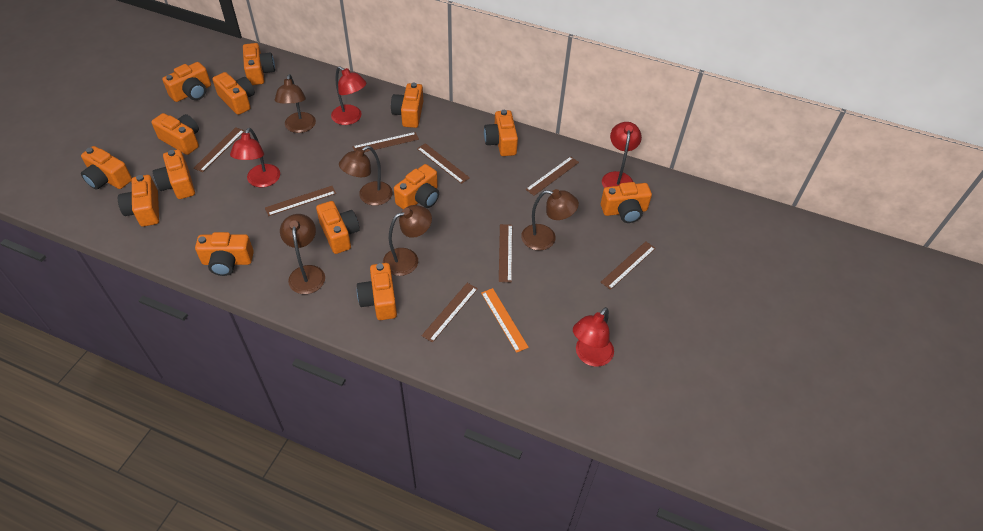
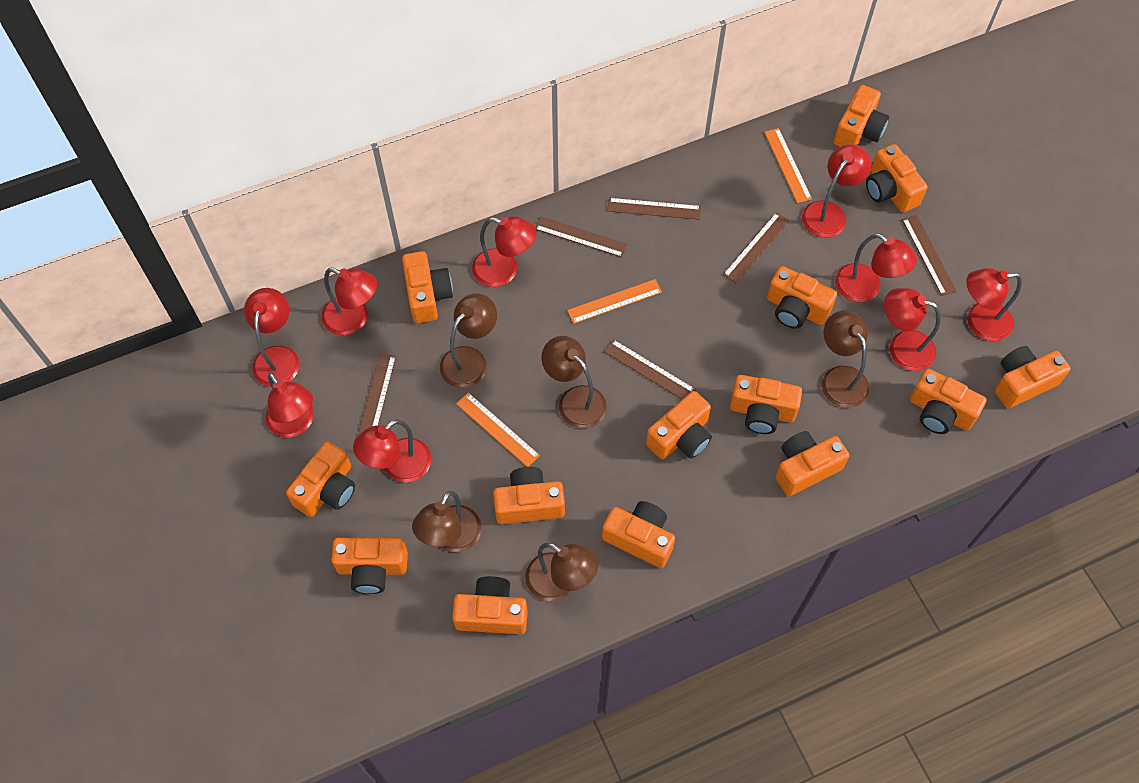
brown ruler: [193,127,245,172] [265,186,336,216] [353,132,419,152] [417,143,470,184] [421,283,478,343] [499,224,512,282] [526,156,579,196] [601,241,656,290] = 8 -> [358,354,396,436] [535,216,628,257] [604,339,696,399] [608,198,701,220] [723,212,790,284] [902,215,957,296] = 6
orange ruler: [481,288,529,353] = 1 -> [456,393,540,467] [567,279,662,324] [764,128,812,203] = 3
red lamp: [230,128,280,187] [331,66,367,125] [573,307,614,367] [602,122,642,188] = 4 -> [244,288,300,387] [266,373,314,438] [322,268,377,335] [353,419,431,483] [472,216,536,287] [802,144,871,238] [835,233,917,302] [884,288,941,371] [966,268,1022,341] = 9

